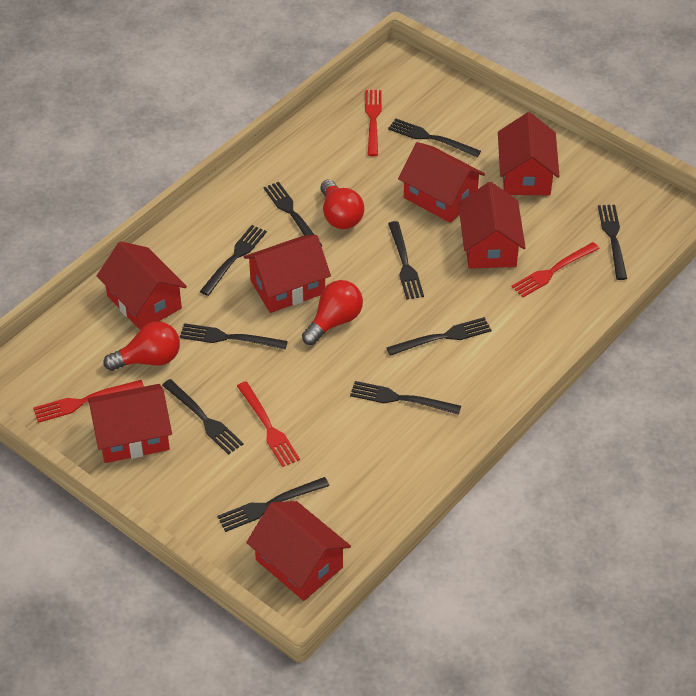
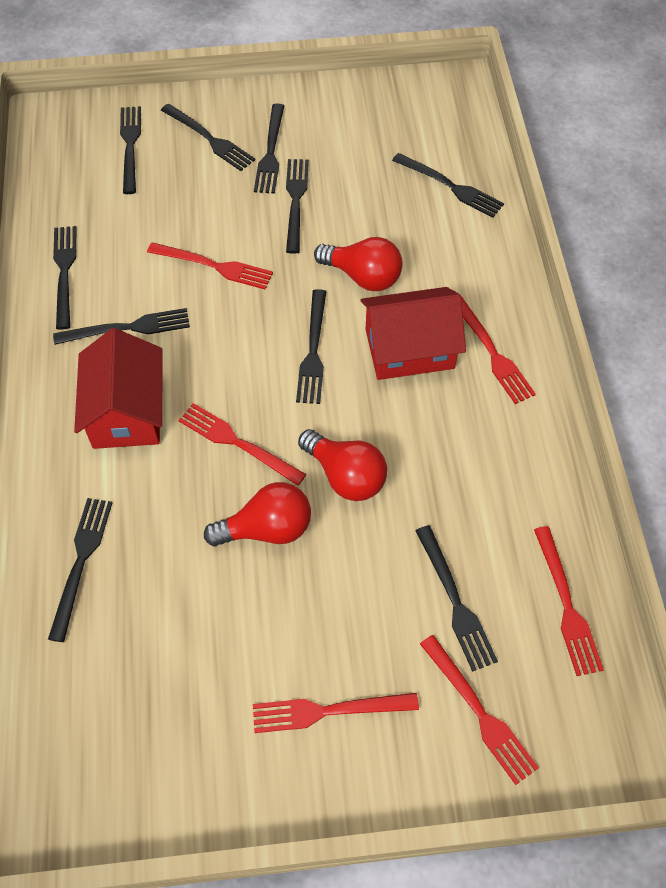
red fork: [33,380,144,423] [237,381,300,467] [365,90,382,156] [511,242,600,297] = 4 -> [147,242,273,289] [178,403,306,486] [253,693,419,733] [420,635,539,785] [461,296,536,404] [534,526,604,676] = 6
red house: [88,384,172,463] [97,241,187,330] [244,235,331,313] [246,501,351,601] [398,142,485,223] [458,182,526,269] [498,112,560,195] = 7 -> [74,328,163,449] [361,287,466,380] = 2

